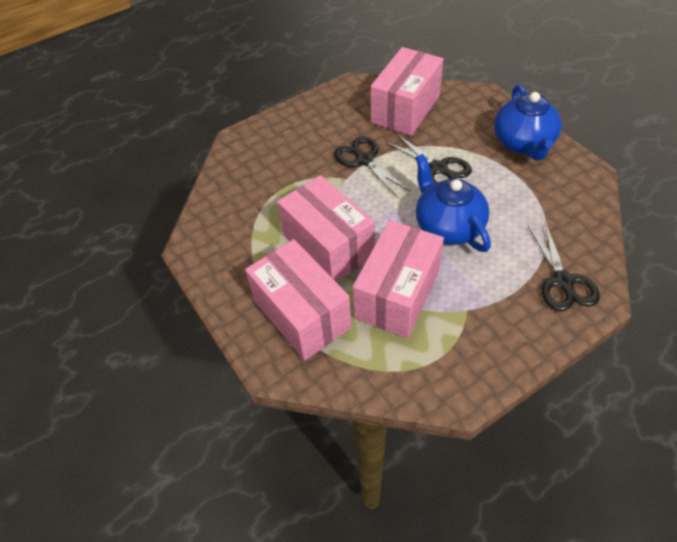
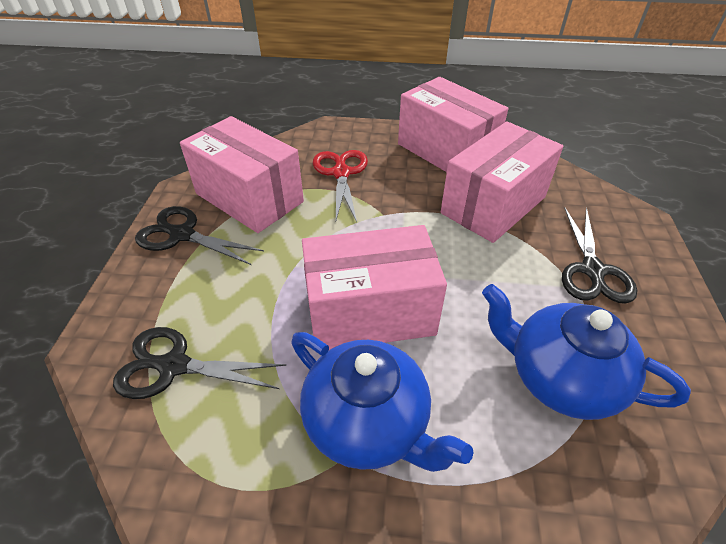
red scissors: none = 0 -> [313,150,368,222] = 1

